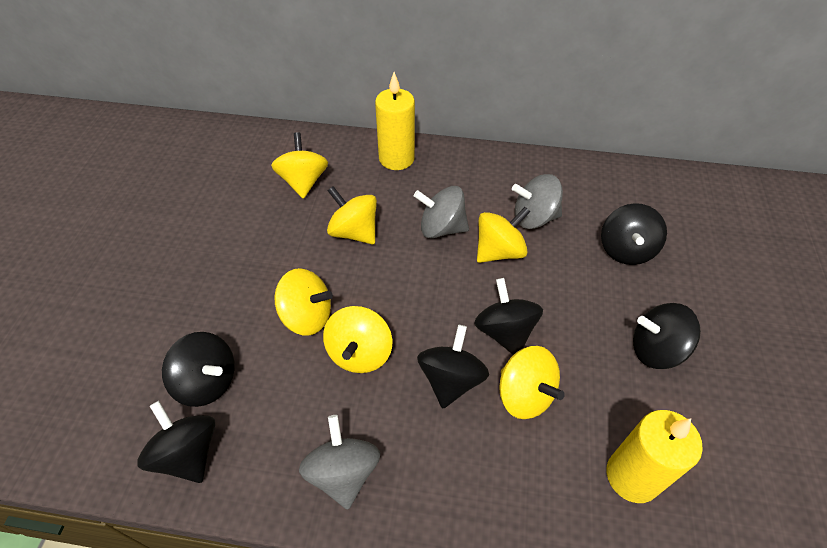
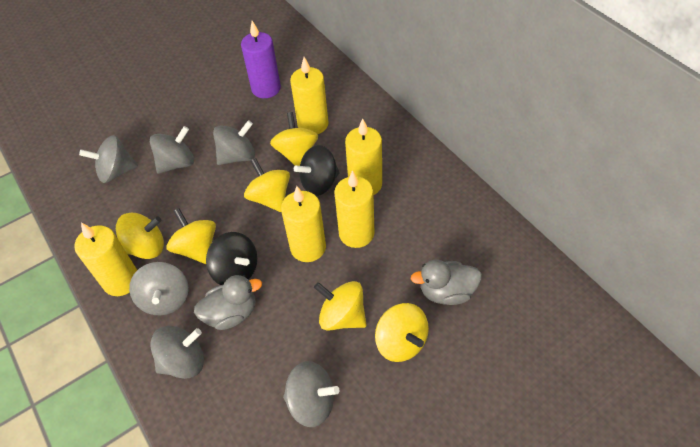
black spinning top: [137,401,215,483] [162,332,235,407] [417,324,489,408] [474,278,543,355] [601,203,667,265] [633,303,701,369] = 6 -> [206,232,257,285] [294,145,340,196] = 2
grey duck: none = 0 -> [194,275,262,330] [411,260,482,305] = 2
grey spinning top: [299,415,380,509] [414,186,469,238] [512,174,563,229] = 3 -> [79,135,138,183] [129,262,189,315] [150,126,194,174] [150,326,204,379] [213,120,255,165] [283,361,339,427] = 6
purple candle: none = 0 -> [241,21,281,98] = 1
yellow candle: [375,72,415,170] [606,410,703,503] = 2 -> [74,223,137,296] [281,186,326,262] [290,57,329,134] [334,170,375,248] [345,118,382,195] = 5

